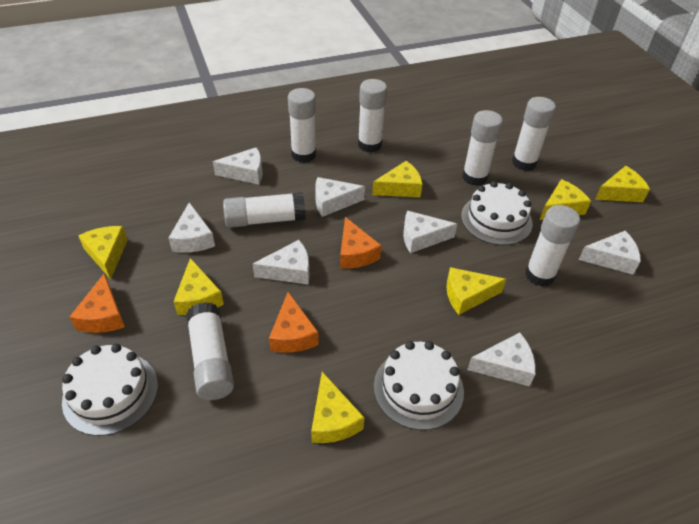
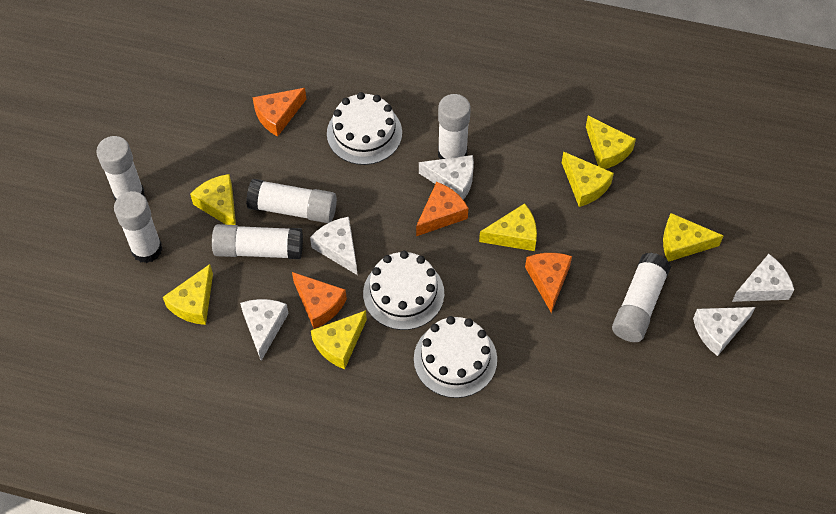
orange cheese: [70,274,125,333] [269,292,319,353] [340,217,382,269] = 3 -> [252,88,306,137] [292,272,347,329] [416,182,468,236] [525,253,572,313] = 4
white cheese: [168,202,215,253] [213,147,262,185] [253,240,310,285] [315,177,365,217] [403,211,457,253] [467,332,536,386] [579,231,641,274] = 7 -> [240,299,289,361] [310,217,357,275] [419,155,474,200] [693,307,755,356] [732,254,794,302] = 5
white glue stick: [186,302,234,400] [223,192,306,228] [288,88,316,163] [358,79,387,152] [462,110,503,186] [512,97,556,171] [525,205,580,287] = 7 -> [96,136,145,201] [114,191,162,263] [212,224,303,259] [246,179,337,223] [438,94,471,159] [612,252,671,342] = 6

